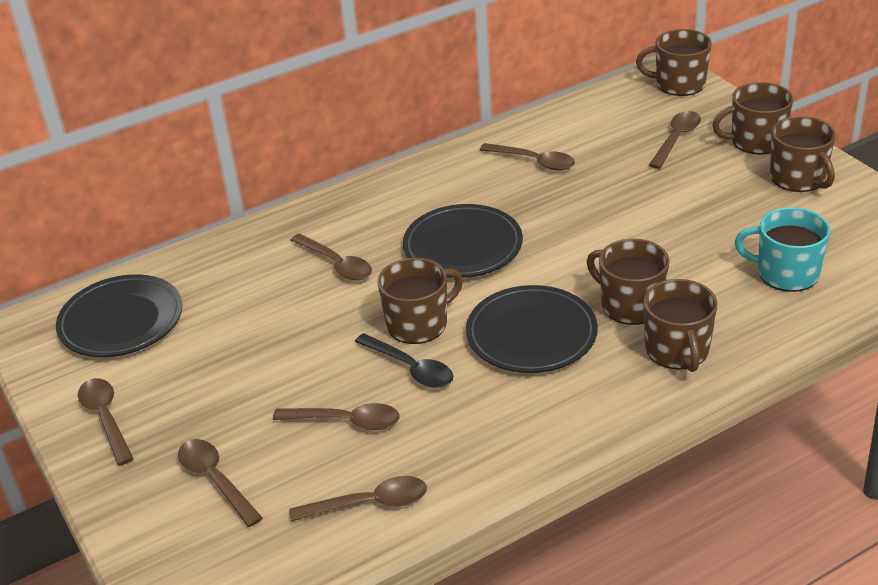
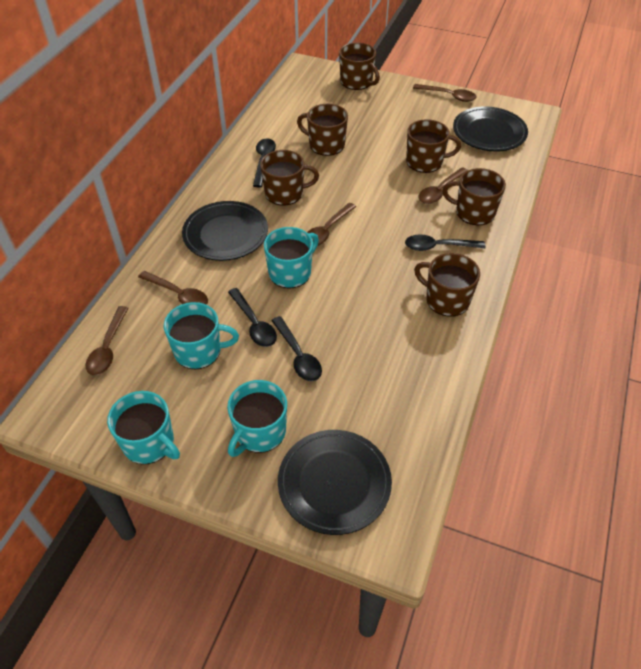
black spoon: [355,333,453,388] = 1 -> [228,288,277,347] [253,138,276,187] [271,316,322,381] [405,234,486,251] = 4
brown spoon: [78,378,134,466] [178,439,263,527] [273,403,400,430] [289,476,427,522] [291,233,372,280] [480,143,575,170] [649,111,701,169] = 7 -> [86,306,129,375] [138,271,208,305] [307,203,356,246] [413,84,477,102] [418,167,468,204] = 5
turquoise mug: [735,207,830,292] = 1 -> [107,391,180,464] [164,302,239,370] [227,380,287,457] [264,227,319,289] = 4

